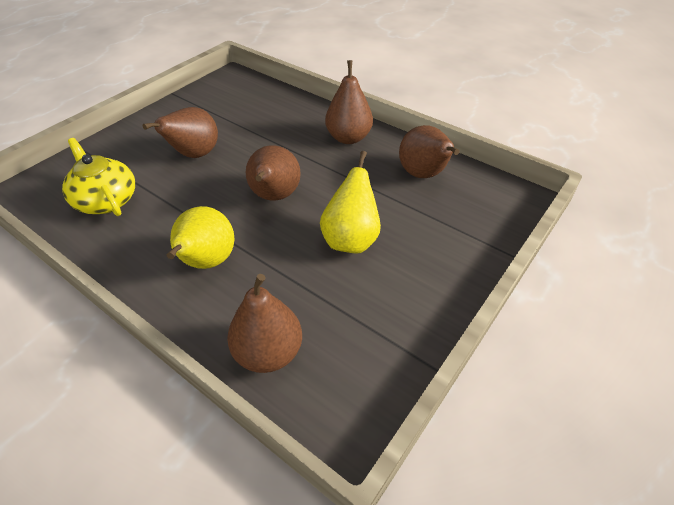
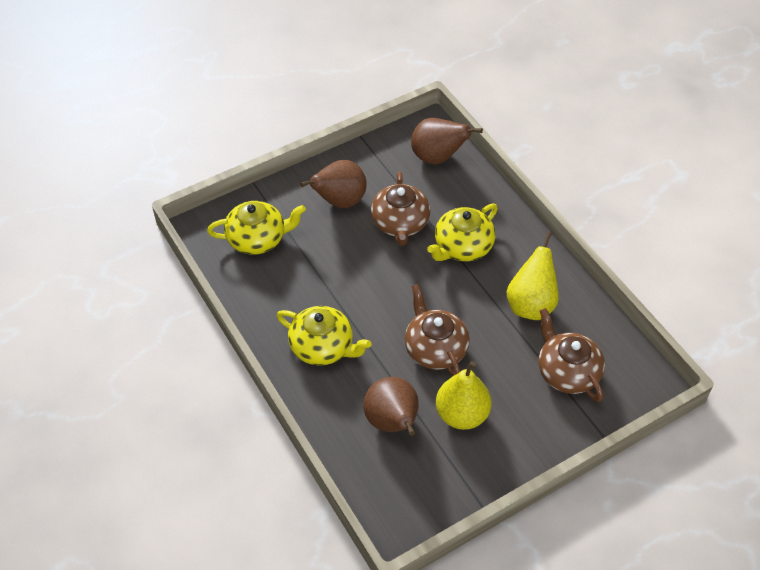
brown pear: [143,107,218,158] [227,274,302,373] [246,145,301,201] [325,60,373,144] [399,125,460,178] = 5 -> [300,160,367,208] [363,377,419,436] [411,118,483,165] = 3
brown teapot: none = 0 -> [371,172,430,246] [404,284,470,377] [538,308,605,402] = 3
yellow teapot: [62,138,135,216] = 1 -> [207,201,306,255] [276,306,372,365] [427,204,498,261] = 3

